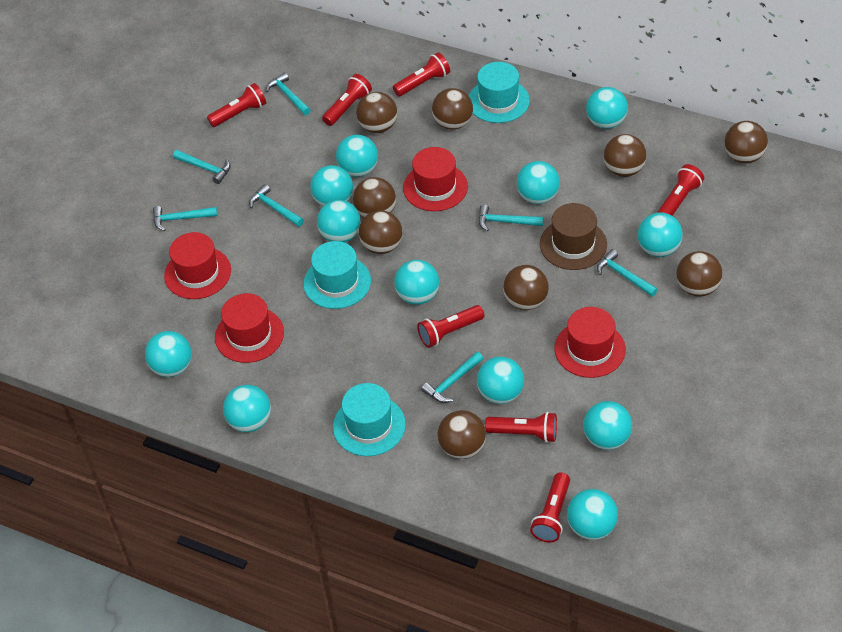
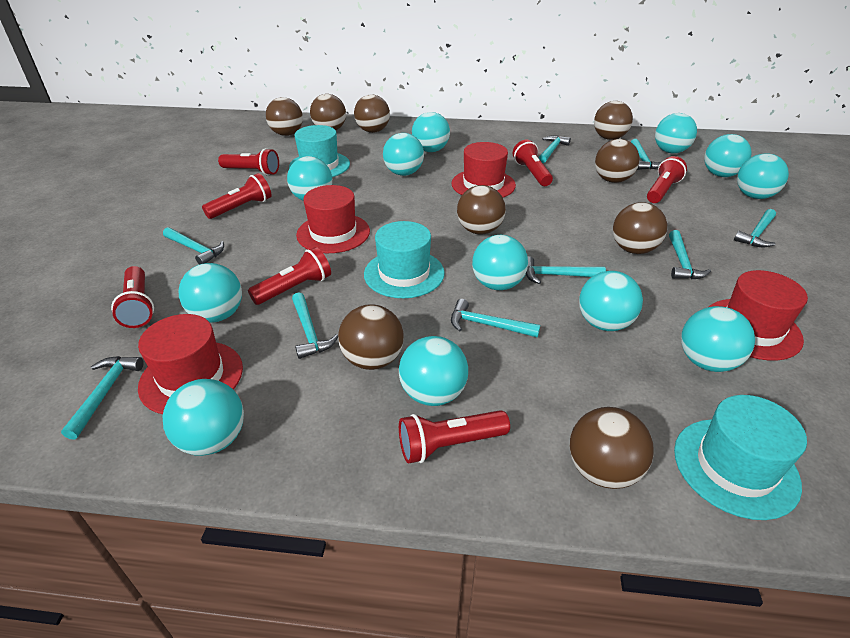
brown hat: [540,203,607,270] = 1 -> none = 0
turquoise hammer: [153,206,218,231] [173,150,231,184] [249,184,304,227] [266,72,311,115] [421,352,484,403] [478,205,543,231] [597,249,658,297] = 7 -> [61,356,144,440] [163,227,224,265] [292,292,338,359] [451,299,540,338] [526,256,606,284] [539,135,571,163] [631,139,661,170] [669,230,711,280] [734,209,776,248] = 9

